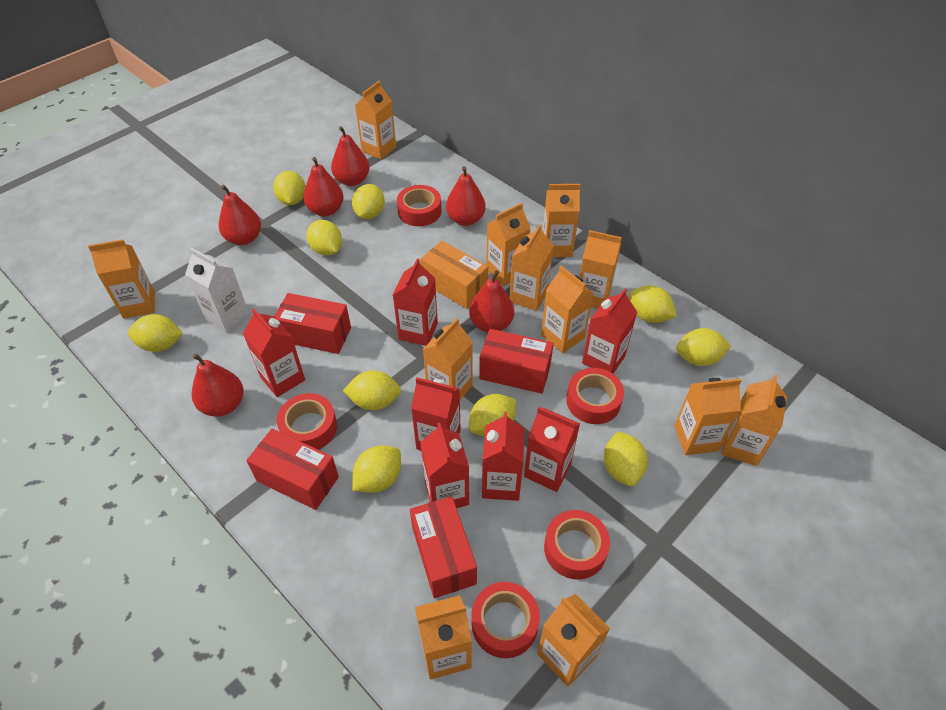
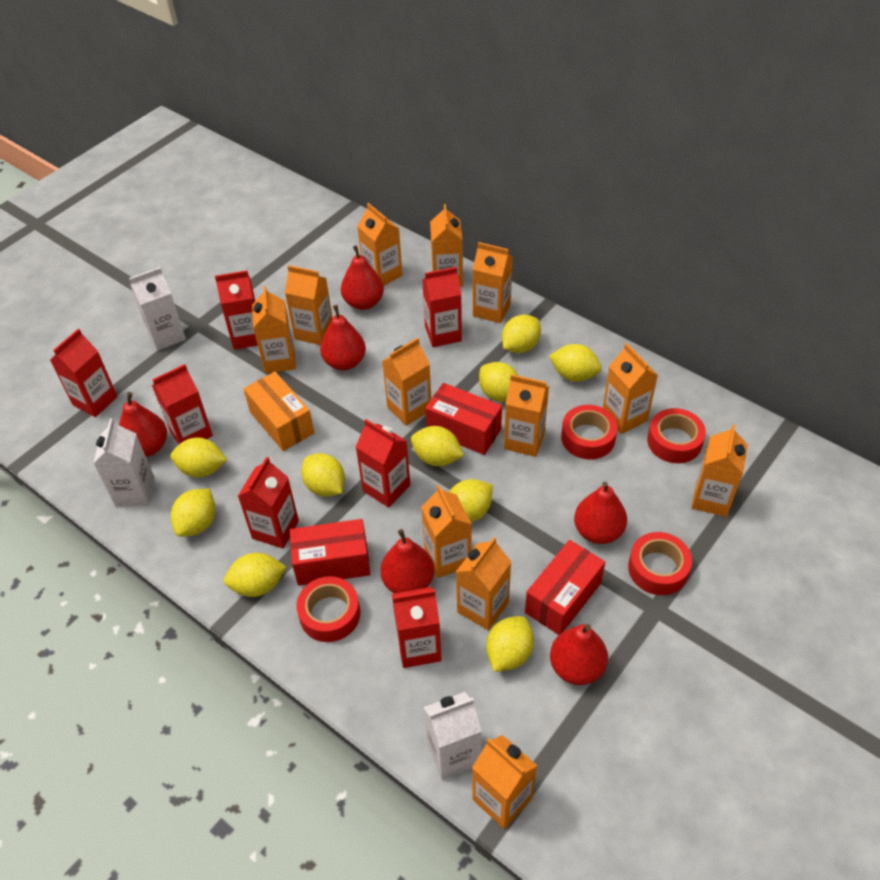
red box: [246,428,339,510] [274,293,351,354] [410,496,477,598] [479,329,554,394] = 4 -> [290,519,370,586] [425,383,502,455] [525,540,605,635] = 3
red tape: [277,393,337,449] [397,185,441,226] [471,582,540,658] [544,510,610,579] [566,368,624,424] = 5 -> [297,576,360,642] [561,405,618,459] [628,532,692,595] [647,408,706,463] = 4
white carton: [185,248,249,332] = 1 -> [93,418,155,507] [129,267,186,350] [424,692,482,780] = 3

